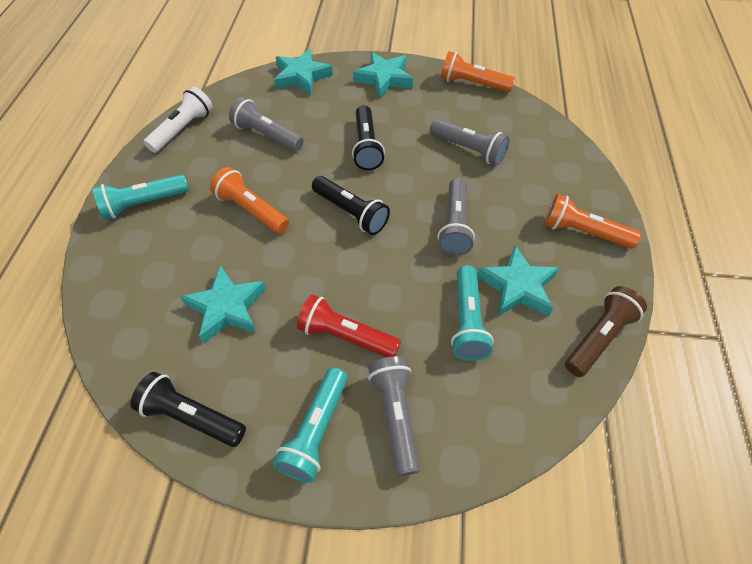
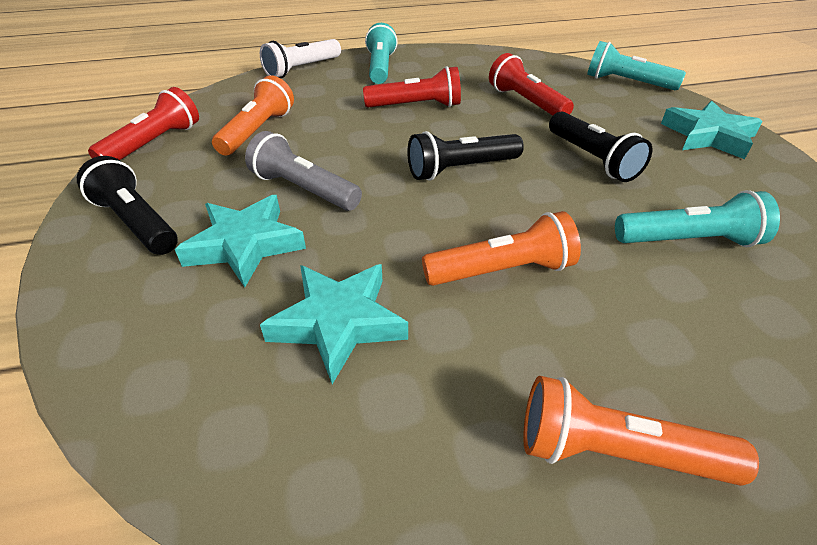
brown flashlight: [565,286,647,377] = 1 -> none = 0
grey flashlight: [229,97,304,152] [368,356,420,476] [430,119,510,166] [438,178,475,256] = 4 -> [245,131,362,211] = 1
red flashlight: [297,294,401,357] = 1 -> [88,87,199,160] [363,66,461,107] [489,53,574,116] = 3
turquoise star: [181,265,266,344] [274,49,333,95] [353,52,413,98] [477,245,559,316] = 4 -> [175,195,306,287] [260,264,408,384] [661,101,763,159] = 3

